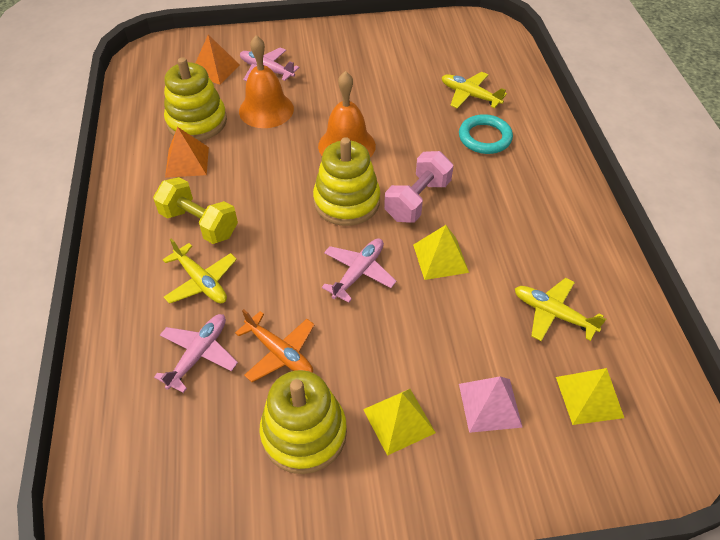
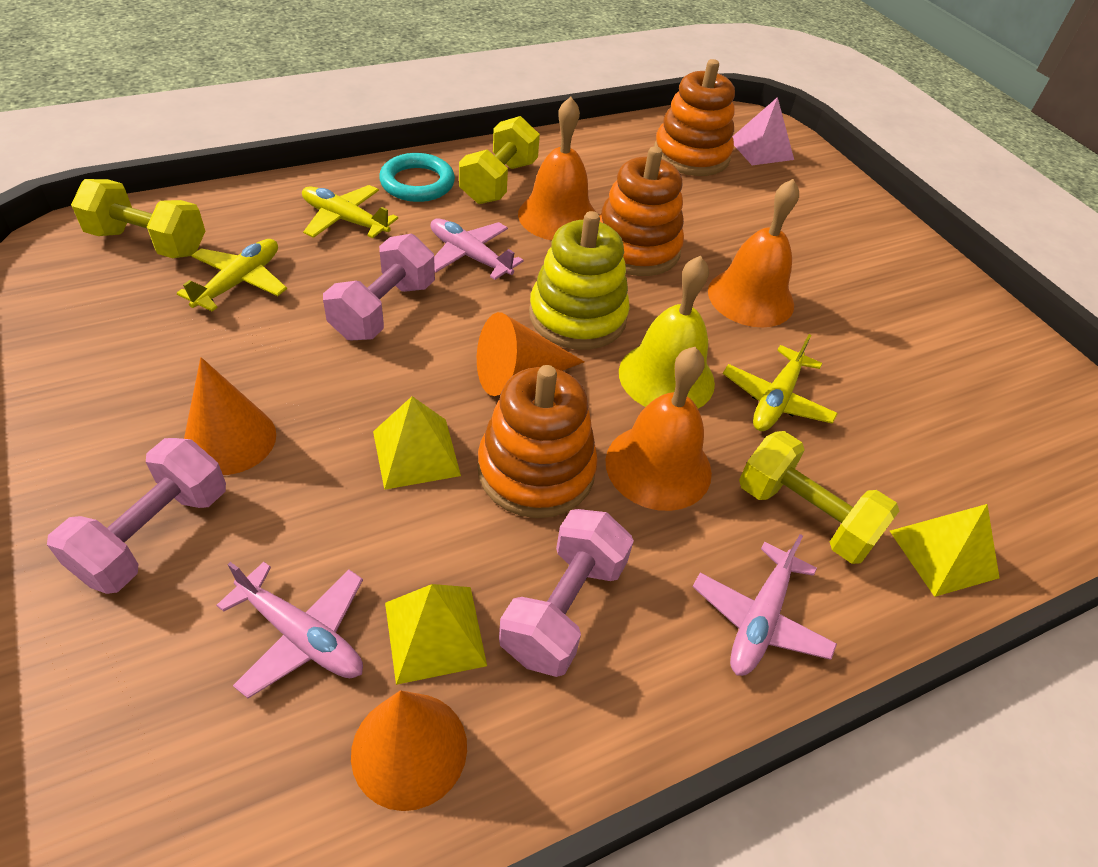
orange bell: [239,35,294,128] [318,71,376,158] = 2 -> [518,97,595,240] [605,347,712,511] [708,179,799,328] = 3
orange cone: none = 0 -> [184,357,276,475] [351,690,467,811] [477,312,585,396] = 3
orange plane: [235,309,315,382] = 1 -> none = 0
orange pyramid: [165,127,209,178] [196,35,240,85] = 2 -> none = 0
orange stacking toy: none = 0 -> [478,365,598,518] [599,146,684,276] [654,59,735,176] = 3
pink dumbbell: [384,151,453,223] = 1 -> [47,438,226,594] [323,234,435,340] [499,509,634,677] = 3
yellow bell: none = 0 -> [619,255,715,408] = 1
yellow dumbbell: [153,177,238,244] = 1 -> [71,179,205,258] [459,116,540,204] [739,431,899,564] = 3
yellow stacking toy: [164,57,227,141] [260,370,347,474] [313,137,380,226] = 3 -> [529,211,630,350] = 1

